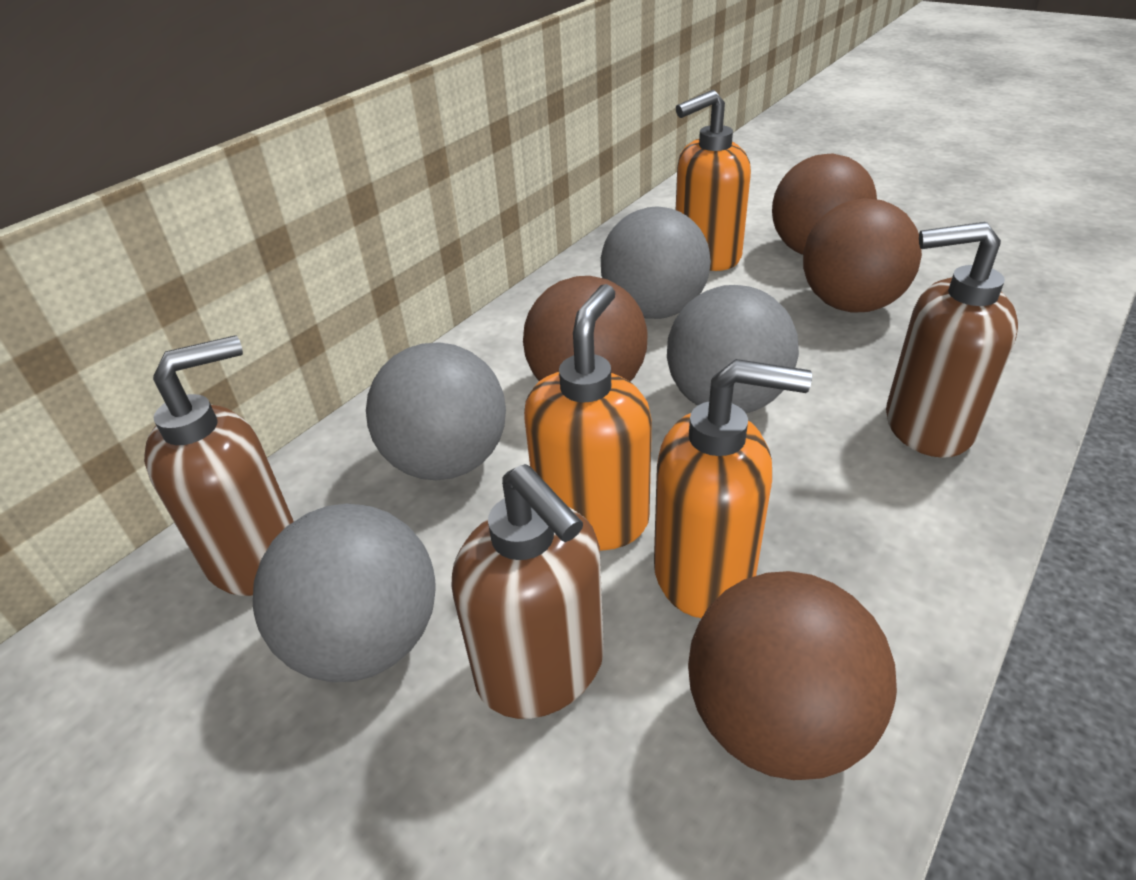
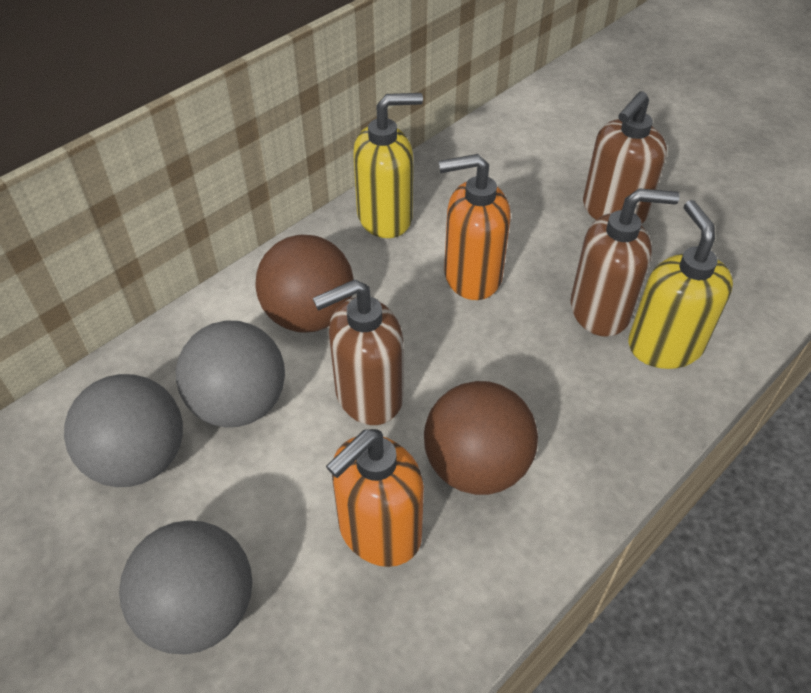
brown ball: [523,276,648,381] [688,571,897,780] [772,154,877,255] [803,198,922,313] = 4 -> [255,235,354,333] [424,381,538,495] = 2
grey ball: [253,503,436,682] [366,342,506,481] [601,206,711,319] [667,285,799,413] = 4 -> [64,374,183,487] [119,520,252,654] [176,321,285,427] = 3
orange soap dispenser: [524,284,652,551] [654,359,812,618] [676,90,751,271] = 3 -> [326,429,424,567] [438,154,511,300] = 2
yellow soap dispenser: none = 0 -> [353,93,423,238] [628,200,733,369] = 2

